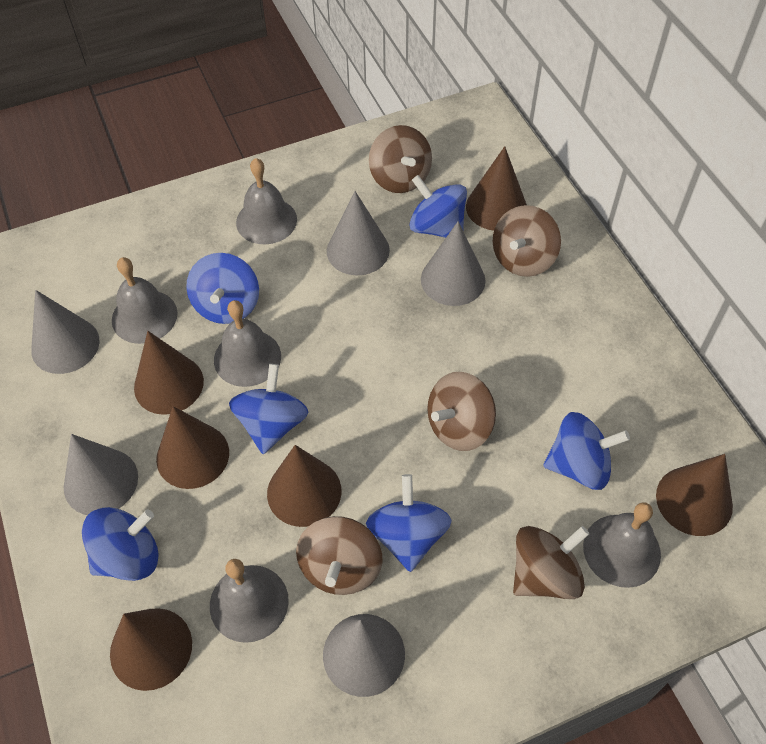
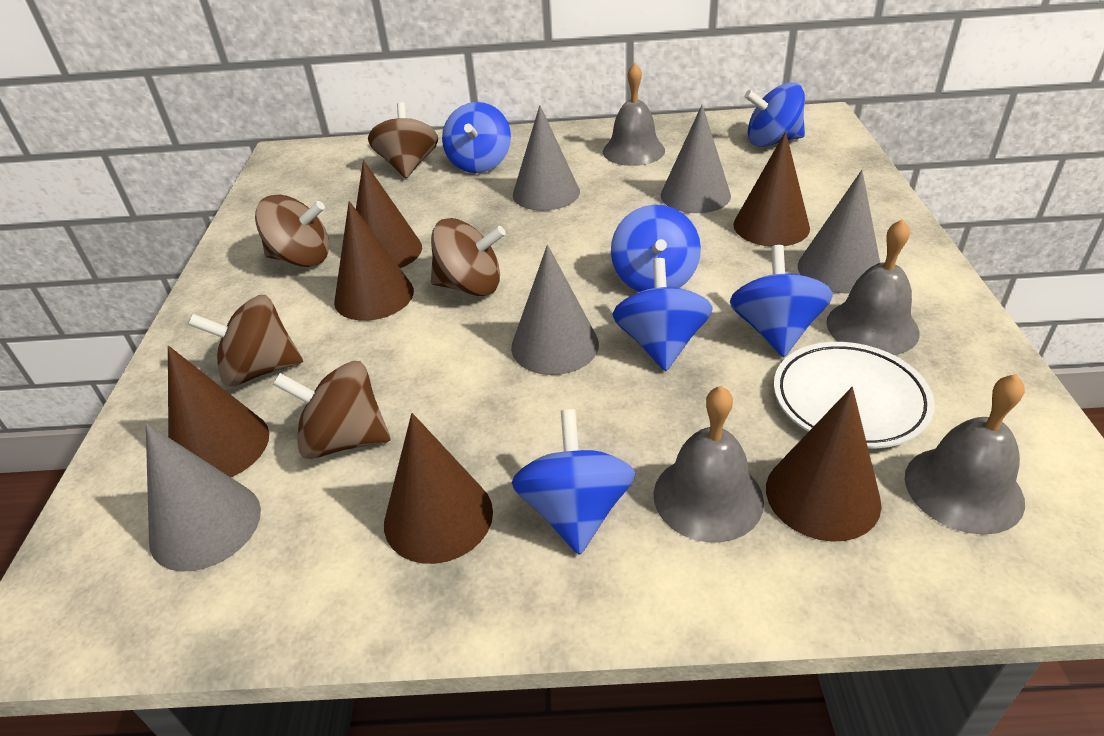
grey bell: [112,257,178,344] [210,559,289,643] [214,300,281,387] [236,158,297,244] [583,502,661,588] = 5 -> [603,63,665,166] [653,386,764,542] [826,219,920,355] [905,374,1025,535] = 4
white plate: none = 0 -> [774,342,935,449] = 1

